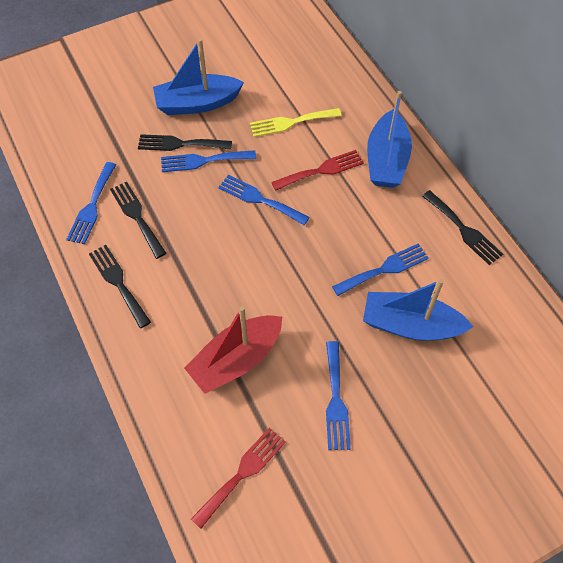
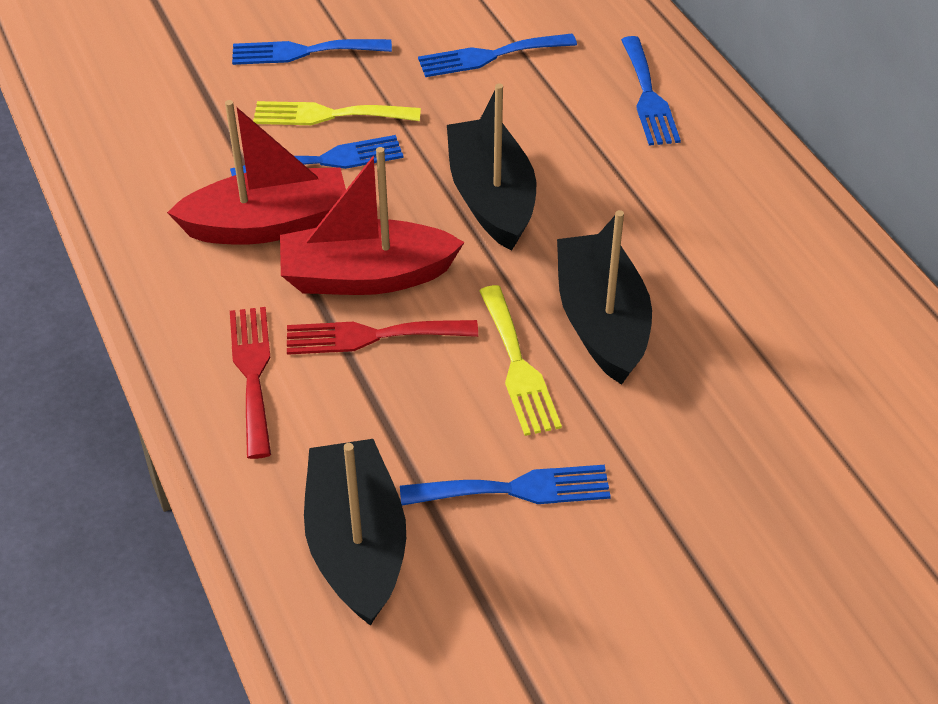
black boat: none = 0 -> [304,439,406,626] [447,84,536,251] [557,210,652,385] = 3
black fork: [89,245,151,328] [110,182,167,259] [138,134,232,151] [422,190,503,265] = 4 -> none = 0
blue boat: [153,39,244,115] [363,279,473,341] [367,91,412,188] = 3 -> none = 0
red boat: [184,306,282,394] = 1 -> [167,100,346,245] [280,147,465,295] = 2
yellow fork: [250,108,341,137] = 1 -> [253,101,421,125] [479,285,562,436] = 2

